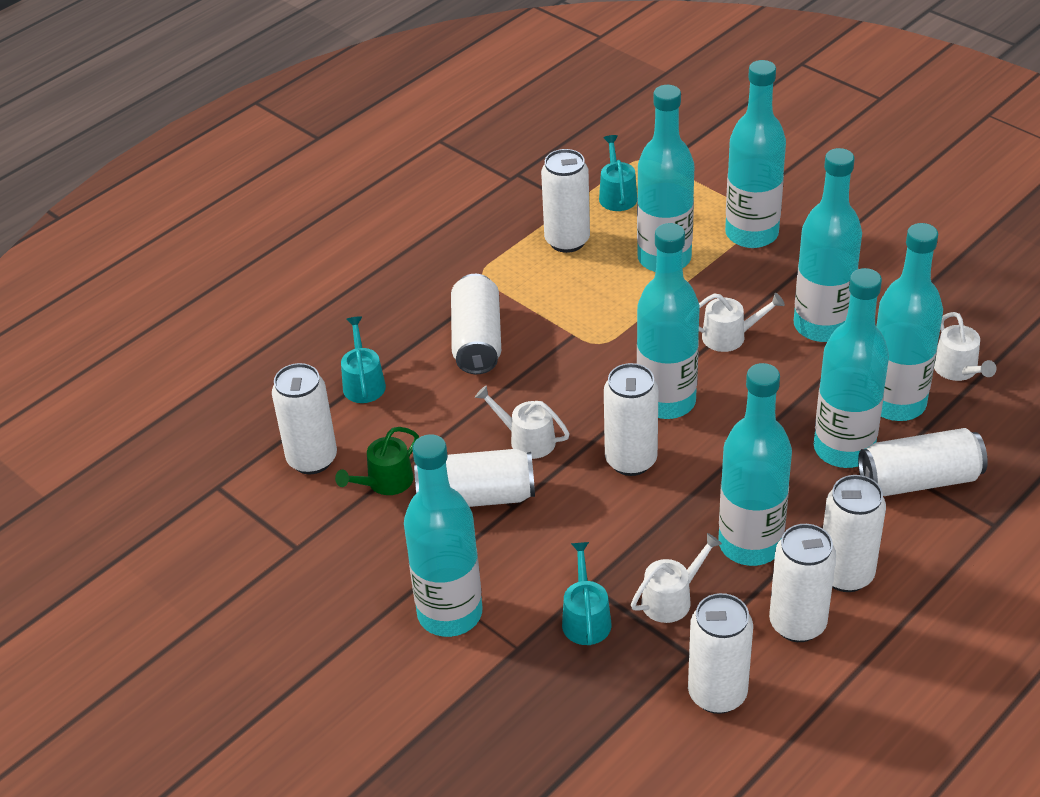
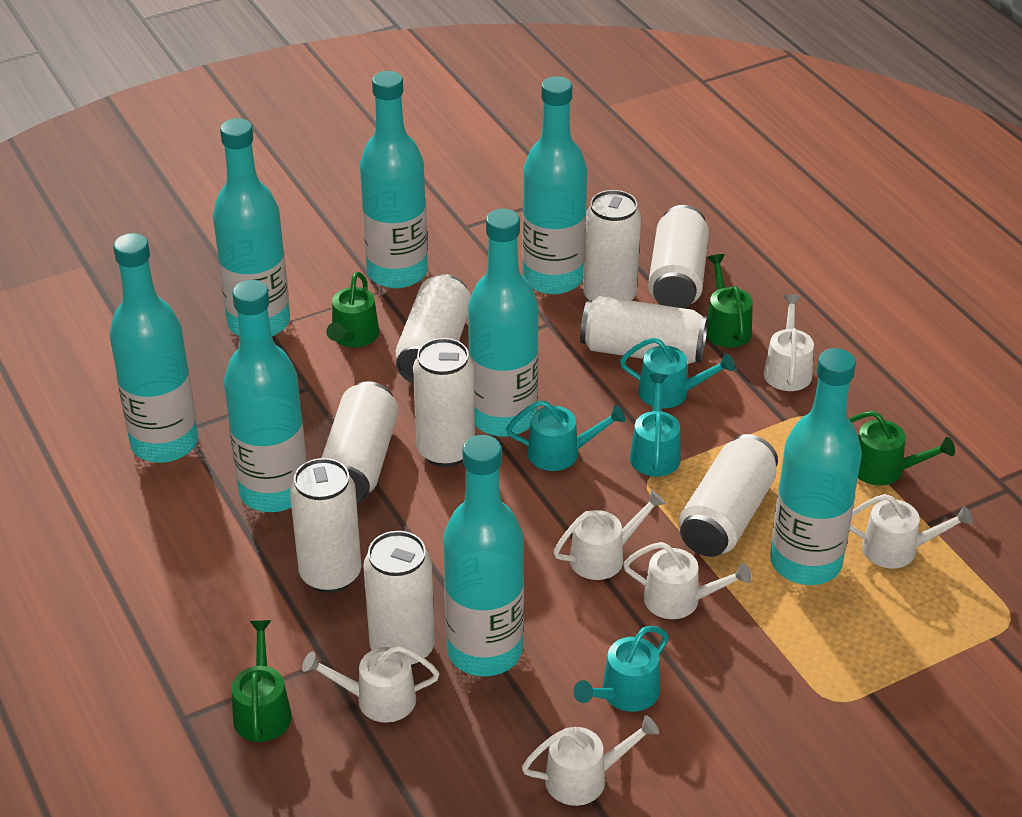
green watering can: [335,427,419,495] = 1 -> [231,620,292,742] [326,272,379,347] [706,254,753,348] [848,411,955,486] = 4
turquoise watering can: [341,316,386,403] [562,542,611,645] [599,135,637,211] = 3 -> [506,400,626,471] [573,626,669,712] [620,337,735,408] [630,374,681,477] = 4
white watering can: [475,385,570,459] [631,533,722,623] [699,293,785,352] [934,312,997,381] = 4 -> [302,645,440,723] [522,715,659,806] [553,490,666,580] [623,542,752,619] [763,294,814,391] [850,494,973,568] = 6

